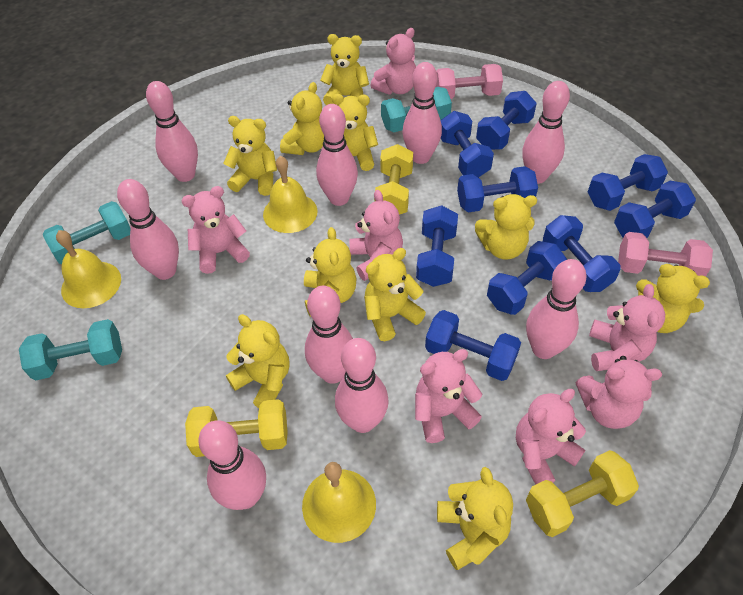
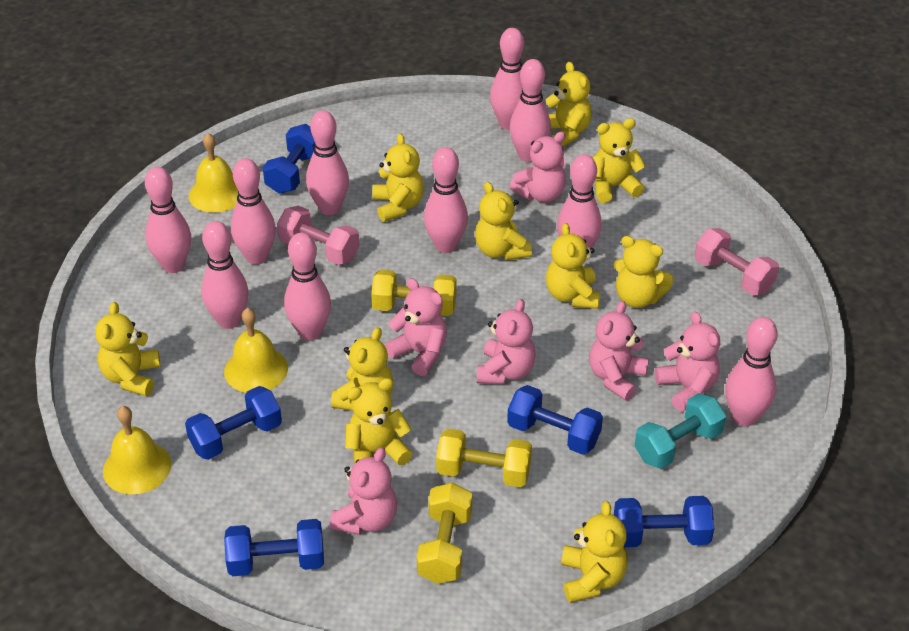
blue dumbbell: [416,205,458,287] [425,310,521,381] [440,111,494,178] [457,166,538,212] [476,91,537,150] [487,241,567,315] [543,215,621,292] [588,154,668,211] [614,181,696,238] = 9 -> [185,386,282,460] [224,519,324,576] [263,124,315,194] [507,385,603,455] [614,496,714,547] = 5
pink bowling pin: [117,179,179,280] [146,81,198,182] [198,420,266,510] [305,286,353,384] [316,104,358,206] [335,338,389,433] [402,62,442,164] [523,81,570,184] [526,259,587,359] = 9 -> [145,167,191,273] [201,221,249,329] [231,158,276,265] [284,233,331,341] [306,110,349,215] [424,147,468,253] [490,28,524,130] [509,59,551,162] [557,154,602,248] [725,317,778,426] = 10
pink teddy bear: [181,186,250,274] [349,190,403,281] [371,28,416,95] [415,349,482,443] [516,389,586,485] [575,356,662,429] [589,284,665,371] = 7 -> [330,447,397,535] [385,278,447,376] [477,299,536,384] [510,132,566,203] [589,301,649,401] [654,312,720,411] = 6
turquoise dumbbell: [19,319,122,381] [43,201,130,264] [381,87,452,132] = 3 -> [634,393,726,469] = 1

